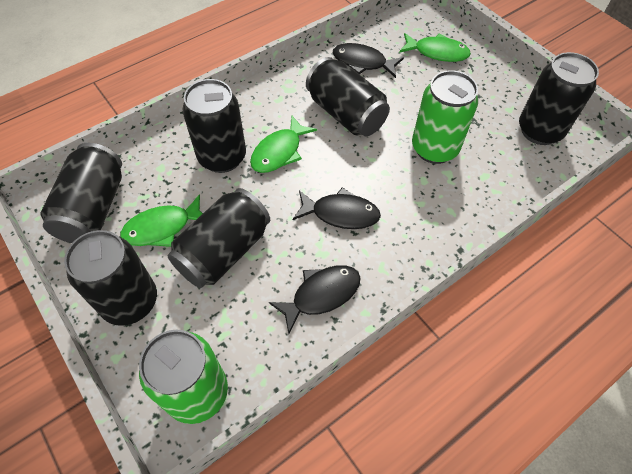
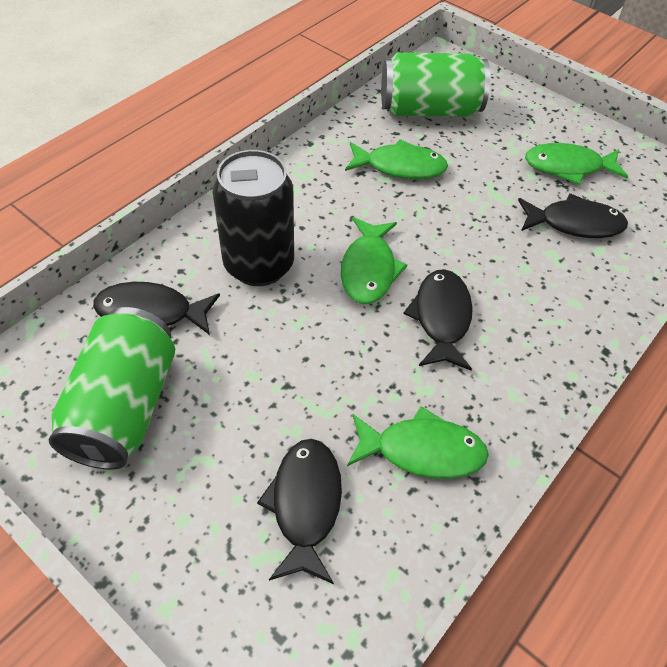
black can: [40,143,122,243] [64,230,157,326] [168,188,270,288] [182,79,246,173] [306,57,390,136] [519,52,599,145] = 6 -> [213,150,294,286] = 1
black fish: [269,265,361,334] [293,187,381,229] [333,43,404,78] = 3 -> [93,282,220,335] [257,439,342,584] [403,269,473,371] [518,194,628,238] = 4
green fish: [120,194,203,247] [250,116,317,173] [399,33,471,62] = 3 -> [341,217,407,304] [345,139,448,179] [347,406,489,479] [525,143,628,185] = 4

